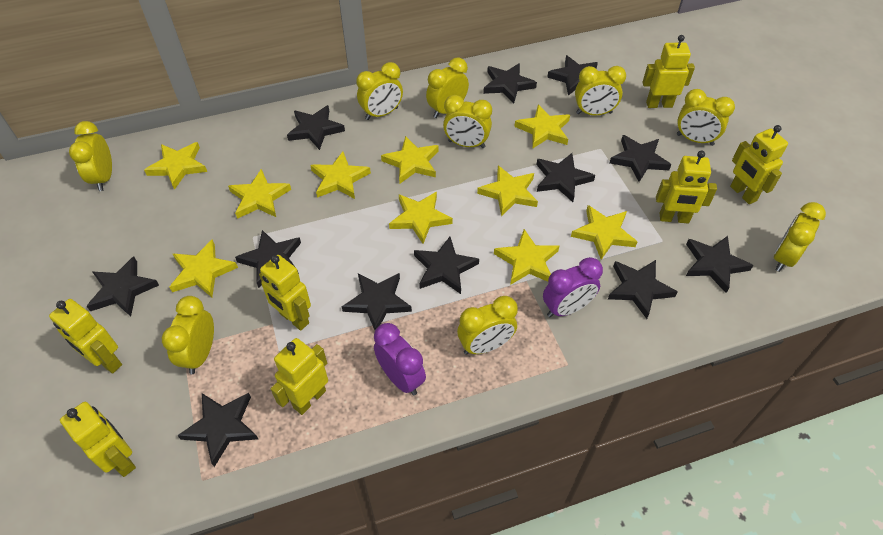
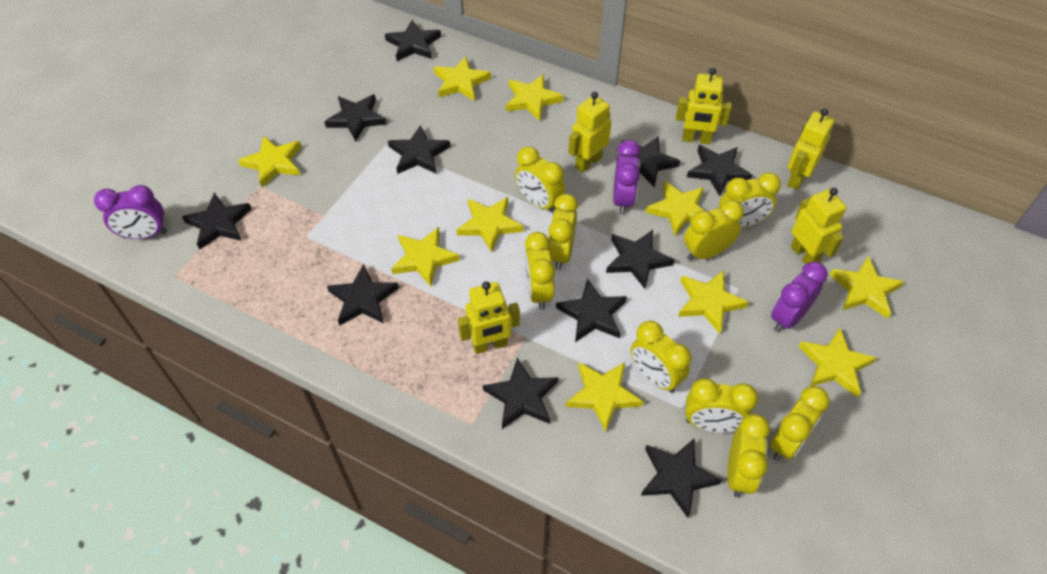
black star: [87,257,159,317] [177,393,258,467] [235,230,301,288] [287,105,345,150] [341,273,412,330] [414,237,479,294] [483,63,537,103] [536,153,595,202] [547,55,598,96] [608,260,678,319] [610,135,671,182] [686,236,753,293] = 12 -> [182,193,251,249] [324,94,387,142] [327,264,399,326] [385,20,441,61] [388,125,451,174] [483,358,558,429] [556,279,627,342] [606,230,675,289] [621,136,680,188] [641,438,722,518] [687,145,752,196] = 11
purple clock: [374,323,426,395] [543,257,603,317] = 2 -> [94,185,167,239] [613,140,641,215] [771,262,828,332] = 3
yellow robot: [49,299,122,374] [60,402,136,477] [259,255,311,331] [271,338,328,415] [642,35,695,108] [656,151,717,223] [730,125,788,204] = 7 -> [458,281,520,354] [569,92,611,172] [676,68,732,144] [787,108,835,190] [791,188,846,264] = 5

